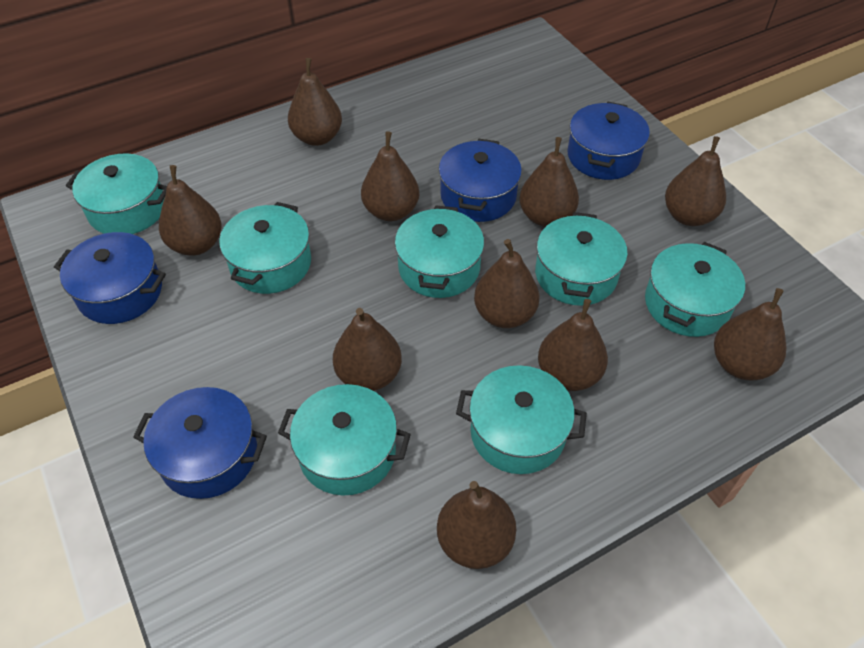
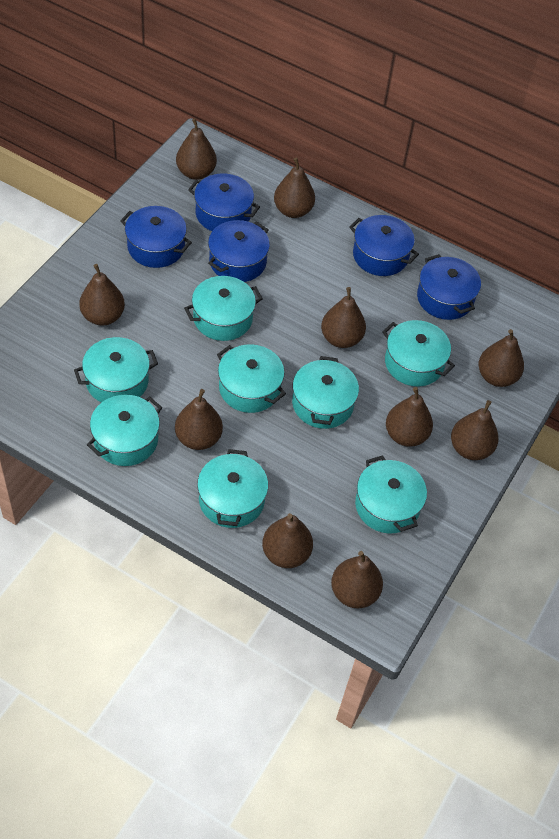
blue pot: [54,232,166,324] [133,387,267,499] [439,139,522,222] [567,102,650,180] = 4 -> [120,206,192,268] [188,173,260,231] [208,220,270,282] [349,215,419,276] [417,254,481,320] = 5
turquoise pot: [66,153,167,234] [219,202,311,294] [278,384,411,496] [395,205,484,298] [456,365,587,474] [535,212,628,306] [645,242,745,337] = 7 -> [74,337,158,403] [87,395,163,466] [184,276,263,341] [197,449,268,528] [217,344,286,413] [292,356,359,429] [355,455,427,533] [382,320,455,387] = 8

